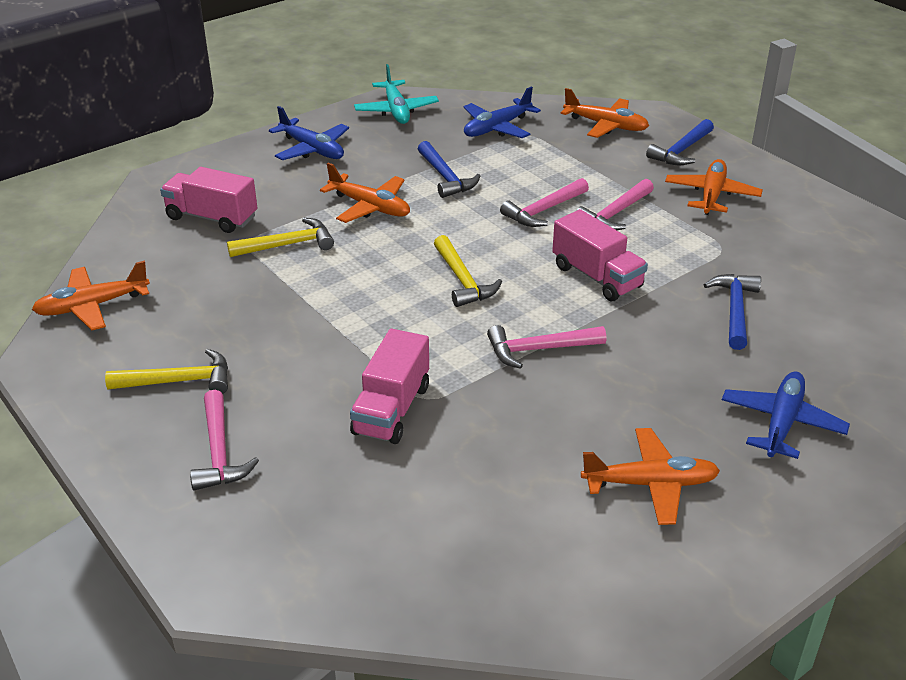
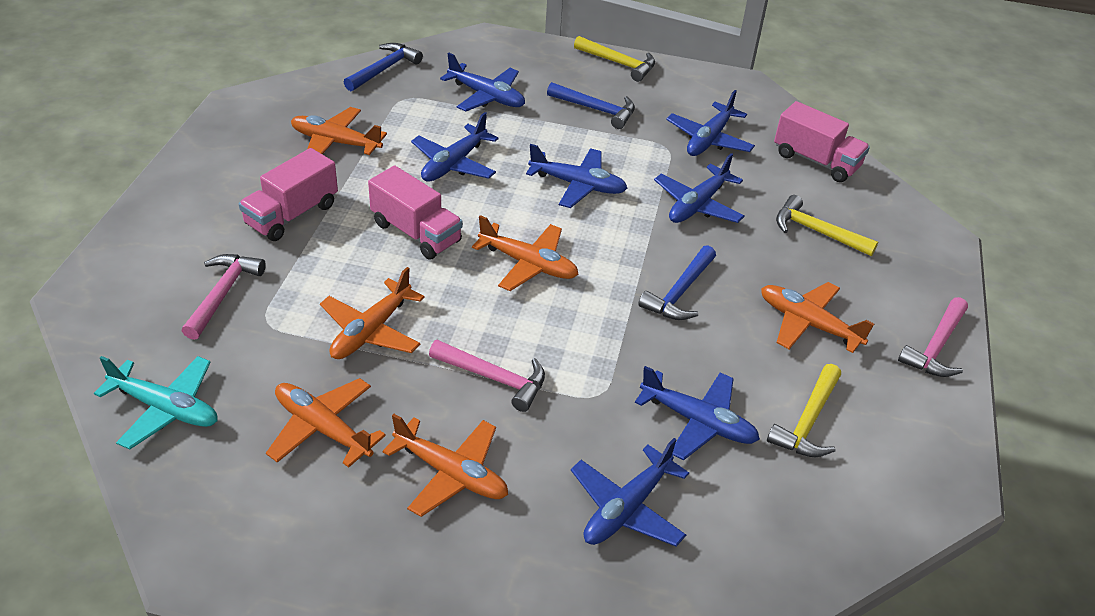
blue plane: [269,106,349,160] [464,87,541,138] [722,371,850,459] = 3 -> [411,112,499,182] [440,53,525,112] [526,144,628,208] [571,438,689,546] [635,366,760,460] [654,153,745,223] [666,90,755,156] = 7
orange plane: [32,261,150,331] [320,163,410,223] [561,88,649,138] [581,428,720,525] [665,159,763,215] = 5 -> [266,378,386,468] [291,107,387,155] [320,267,425,359] [382,414,508,517] [472,215,578,291] [761,282,874,353] = 6
pink hammer: [190,390,259,491] [487,325,606,369] [500,178,589,227] [576,179,654,230] = 4 -> [182,254,266,340] [429,340,545,412] [898,297,968,377] = 3

